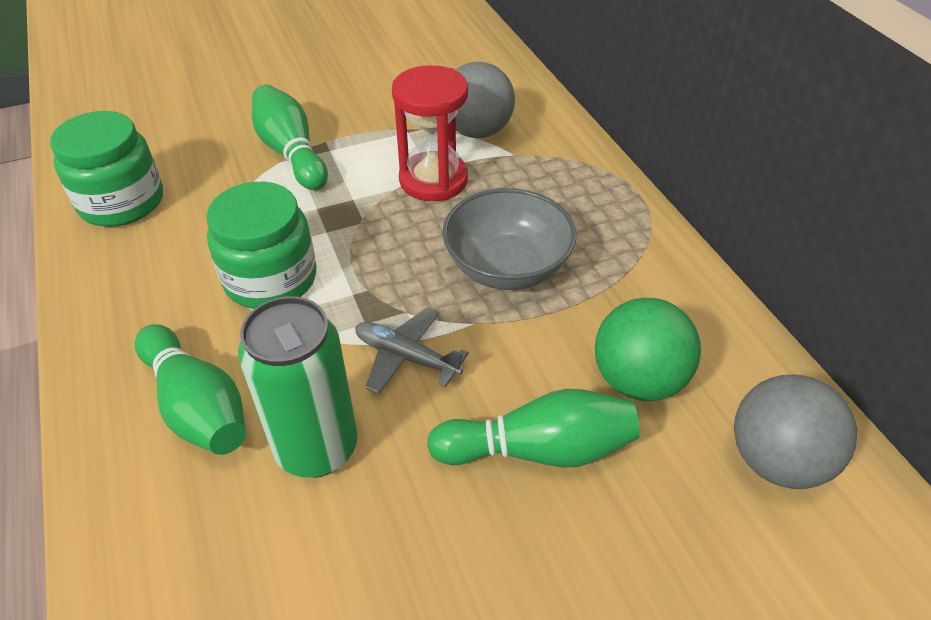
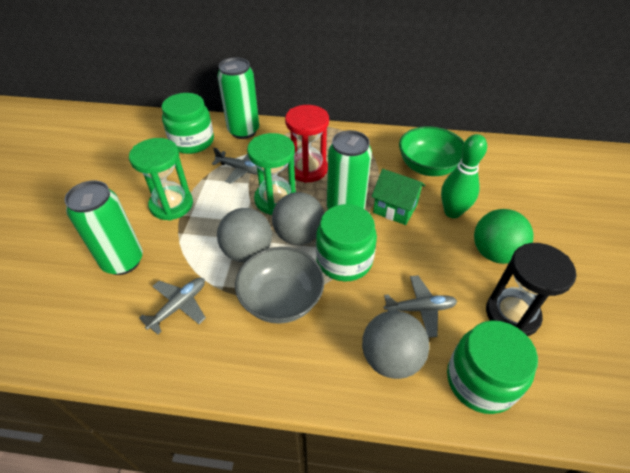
black hourglass: none = 0 -> [486,243,576,336] = 1
green bowl: none = 0 -> [399,126,464,176] = 1
green bowling pin: [135,324,246,455] [252,84,328,190] [427,389,640,467] = 3 -> [441,134,487,218] = 1
green can: [238,296,358,478] = 1 -> [65,181,143,275] [217,57,259,139] [327,130,372,210] = 3
green hourglass: none = 0 -> [129,138,193,221] [247,133,296,215] = 2
green house: none = 0 -> [371,169,426,225] = 1
green jar: [50,111,163,227] [206,182,316,309] = 2 -> [162,93,214,154] [316,204,377,282] [447,320,538,414] = 3
grey ball: [455,62,515,138] [734,374,857,489] = 2 -> [217,208,272,262] [272,192,324,245] [362,311,430,379] = 3
grey plane: [355,307,469,394] = 1 -> [139,278,206,335] [212,148,258,184] [384,275,457,338] = 3

